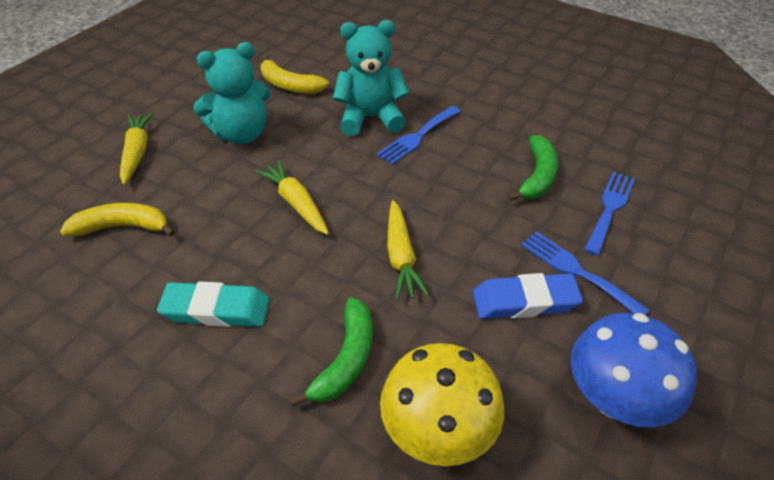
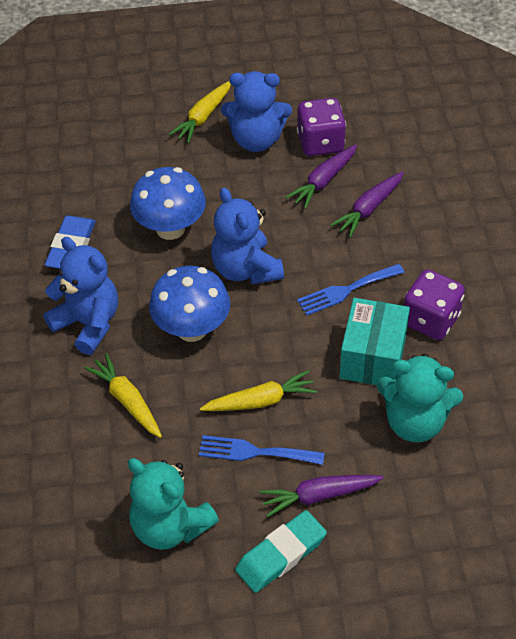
blue fork: [377,106,461,165] [521,231,649,315] [584,172,635,256] = 3 -> [199,435,324,465] [297,264,404,315] = 2
blue mushroom: [571,313,697,427] = 1 -> [130,167,206,240] [149,266,230,342] = 2
blue teddy bear: none = 0 -> [43,237,118,355] [211,188,284,284] [221,71,292,152] = 3
green banana: [290,297,373,407] [508,135,558,201] = 2 -> none = 0
purple carrot: none = 0 -> [259,475,383,517] [286,144,357,209] [330,171,404,237] = 3
purple dice: none = 0 -> [297,98,346,156] [404,269,465,340] = 2
turquoise box: none = 0 -> [340,298,410,385] = 1
yellow banana: [60,203,175,237] [261,55,329,94] = 2 -> none = 0
yellow mushroom: [380,343,504,466] = 1 -> none = 0

